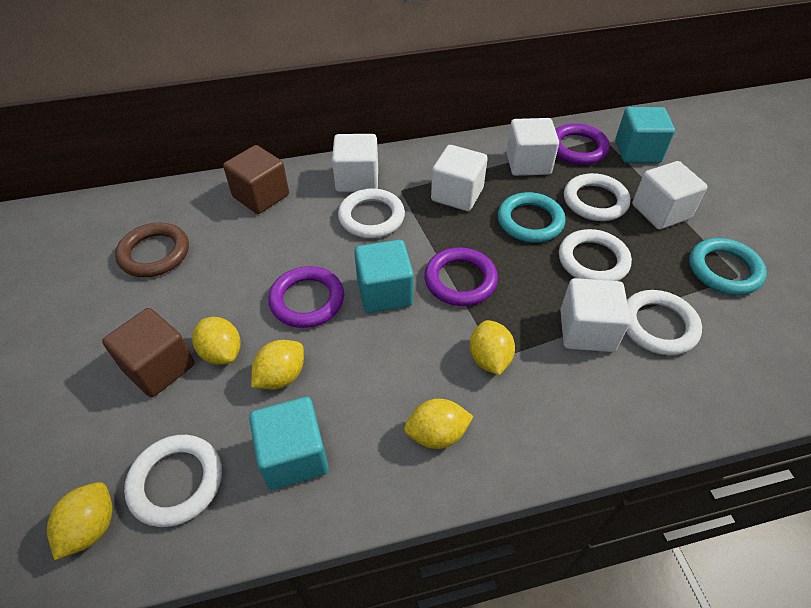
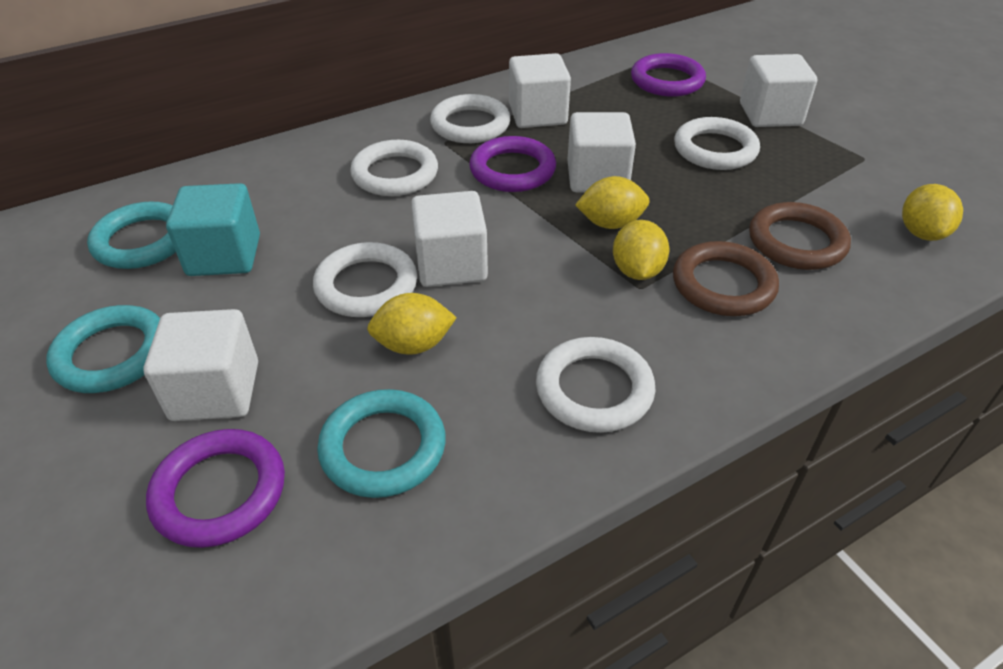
brown cube: [102,308,195,397] [223,145,289,214] = 2 -> none = 0
brown ring: [115,223,189,277] = 1 -> [673,241,779,316] [749,202,851,270] = 2
turquoise cube: [249,397,329,490] [354,240,414,313] [615,107,675,163] = 3 -> [166,183,260,276] = 1
turquoise ring: [498,192,566,243] [689,238,767,295] = 2 -> [46,305,160,393] [87,201,176,269] [317,389,446,498] = 3
yellow lemon: [47,482,113,560] [192,317,241,365] [251,340,304,389] [404,399,474,449] [470,320,515,375] = 5 -> [367,293,457,355] [575,176,649,229] [613,220,669,280] [902,184,963,241] = 4

